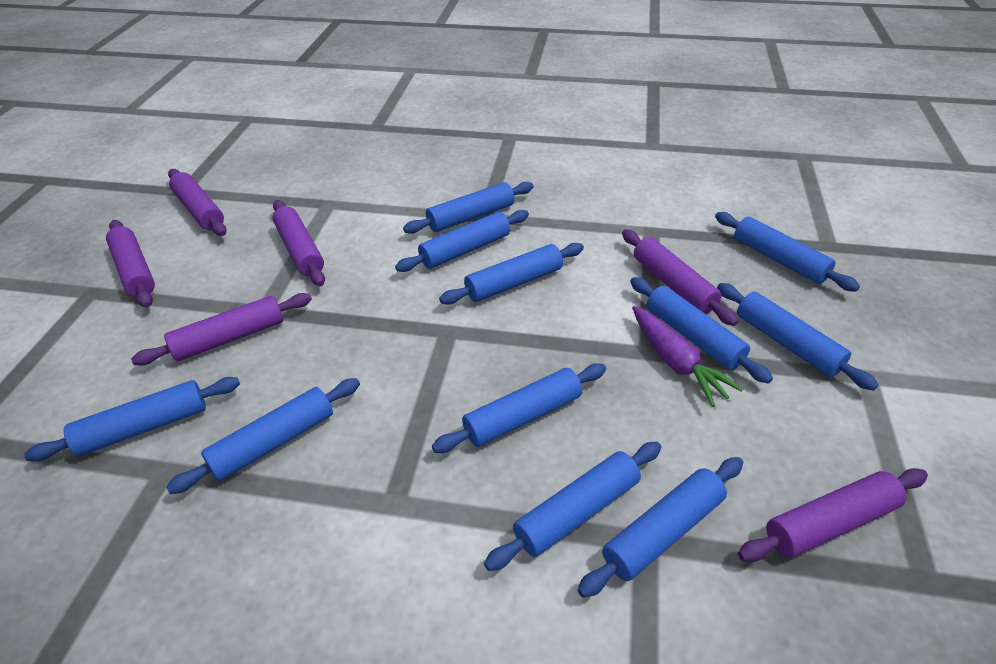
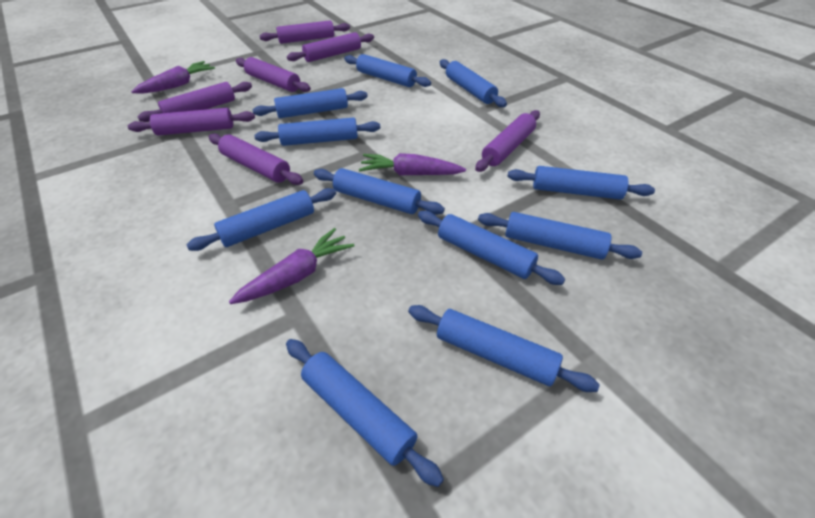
purple carrot: [632,306,743,407] = 1 -> [131,61,215,94] [229,228,354,304] [359,153,466,175] = 3
purple rolling pin: [106,220,155,308] [131,293,312,365] [168,169,227,236] [273,200,325,286] [622,229,738,326] [738,468,928,562] = 6 -> [128,108,255,136] [138,82,252,122] [209,133,303,185] [236,57,311,92] [260,20,350,44] [287,32,374,62] [475,110,540,172] = 7

